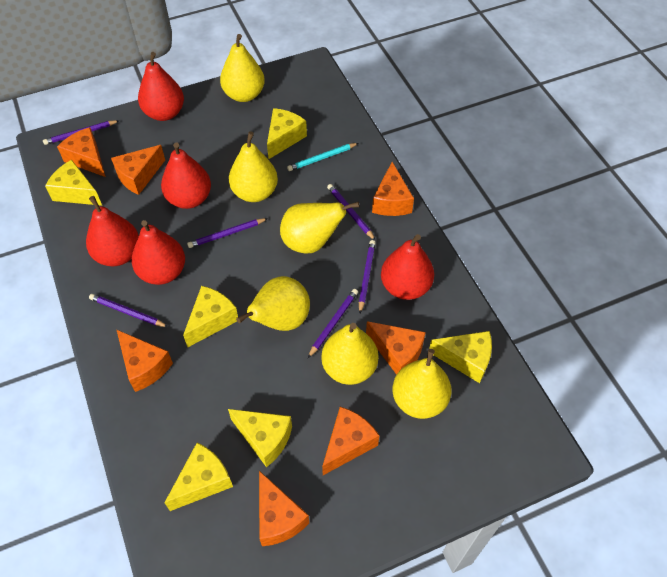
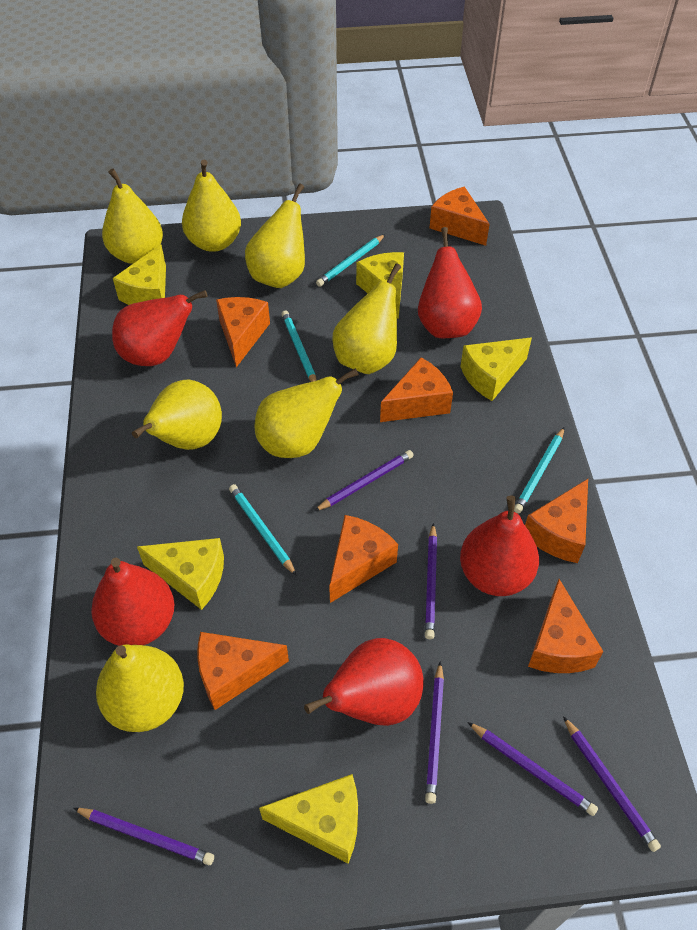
turquoise pencil: [287,143,358,171] = 1 -> [229,484,297,576] [281,310,317,382] [316,234,385,287] [514,427,565,513] = 4
yellow cheese: [45,160,102,206] [164,443,233,511] [183,286,238,347] [228,409,292,467] [267,108,307,159] [429,331,492,383] = 6 -> [113,245,166,305] [137,538,224,610] [259,774,358,863] [356,252,404,319] [460,338,532,401] = 5
yellow pear: [220,34,265,102] [229,131,278,202] [236,276,310,331] [280,202,360,254] [321,323,378,385] [392,349,451,419] = 6 -> [96,645,184,732] [102,169,163,264] [132,380,222,450] [182,160,241,252] [245,184,305,288] [255,368,359,458] [332,263,401,374] = 7

